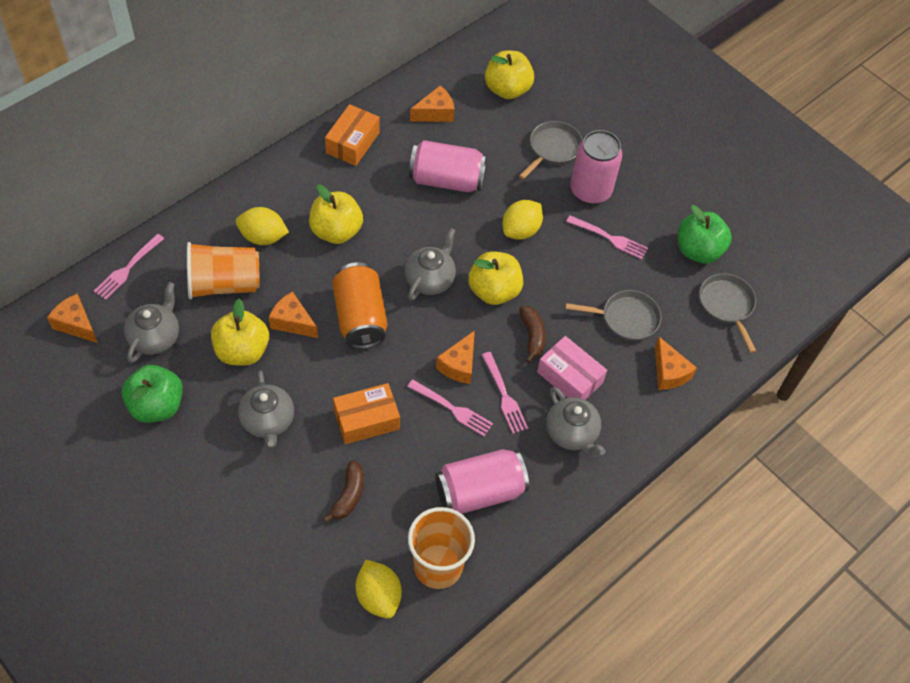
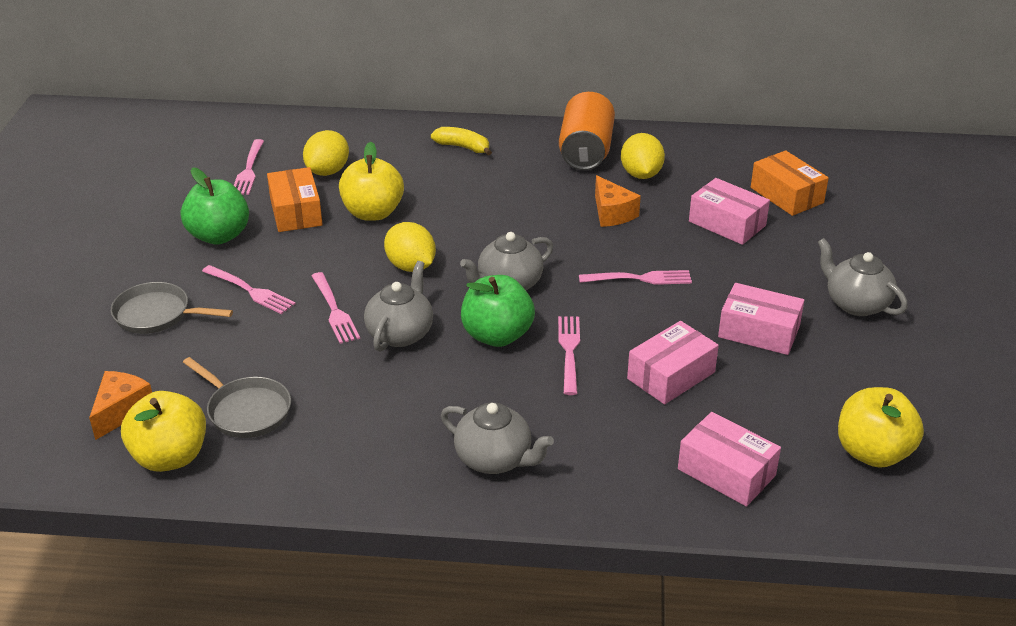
brown banana: [323,461,364,522] [519,306,546,363] = 2 -> none = 0
grey pan: [519,121,582,179] [566,290,662,341] [699,273,756,353] = 3 -> [111,282,233,334] [183,357,291,438] = 2
orange cheese: [47,293,98,343] [269,291,318,338] [410,86,455,122] [436,330,475,384] [655,337,697,390] = 5 -> [89,371,152,440] [595,175,641,227] = 2
orange cup: [187,242,260,299] [408,507,475,589] = 2 -> none = 0
pink box: [537,336,607,400] = 1 -> [627,321,719,404] [678,412,781,507] [689,178,770,245] [718,283,804,355] = 4
pink can: [409,140,487,192] [435,449,529,514] [570,130,622,205] = 3 -> none = 0
pink fork: [94,234,164,300] [407,380,493,436] [482,352,528,434] [566,215,648,259] = 4 -> [202,265,296,314] [234,139,264,195] [312,272,360,344] [558,316,580,395] [579,270,692,285] = 5
yellow apple: [211,299,269,366] [309,184,363,244] [468,251,523,305] [485,50,534,99] = 4 -> [121,391,206,472] [339,142,404,221] [838,387,924,468] = 3
yellow banana: none = 0 -> [431,127,492,155] = 1

